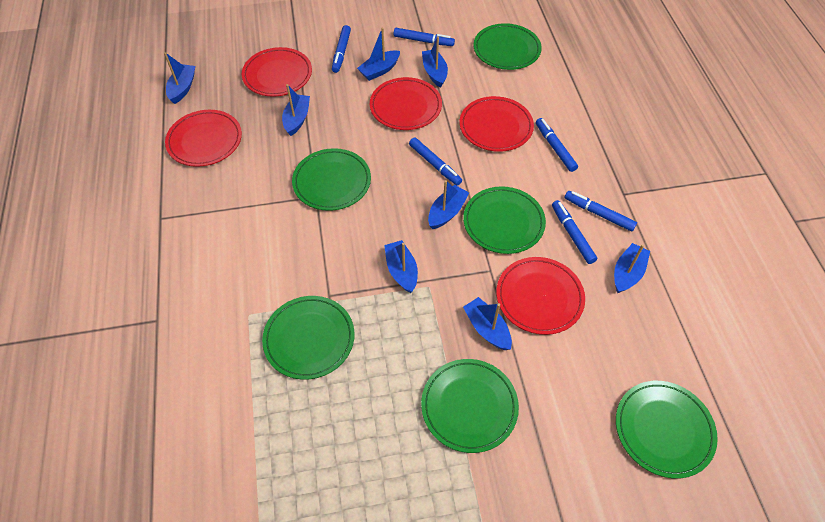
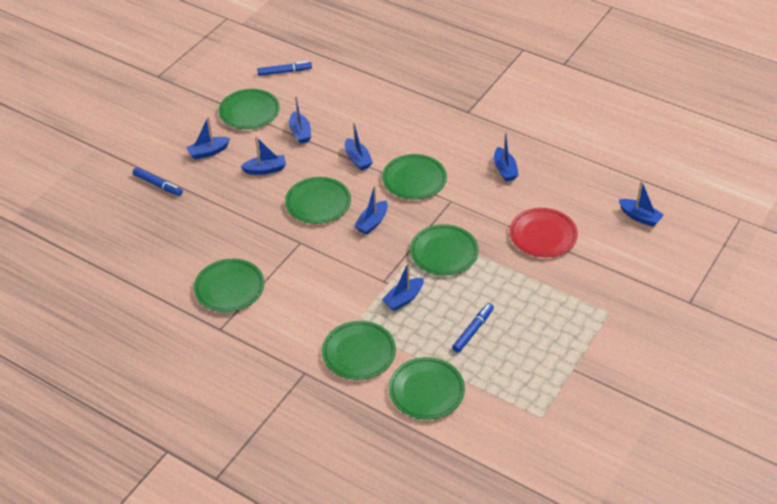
blue marker: [332,25,351,73] [393,28,455,46] [409,137,462,186] [536,118,578,172] [552,200,597,264] [565,191,637,232] = 6 -> [133,167,183,196] [257,61,312,76] [452,303,494,353] = 3
green plate: [262,296,355,380] [292,148,371,211] [421,359,519,453] [463,186,546,254] [473,23,542,70] [616,381,718,478] = 6 -> [194,259,264,312] [219,89,280,129] [285,177,351,224] [322,321,396,380] [382,154,447,199] [389,357,465,420] [410,224,479,275] = 7
red plate: [165,110,242,167] [242,47,312,97] [370,77,442,130] [460,96,534,152] [496,257,585,335] = 5 -> [509,208,578,257] = 1

